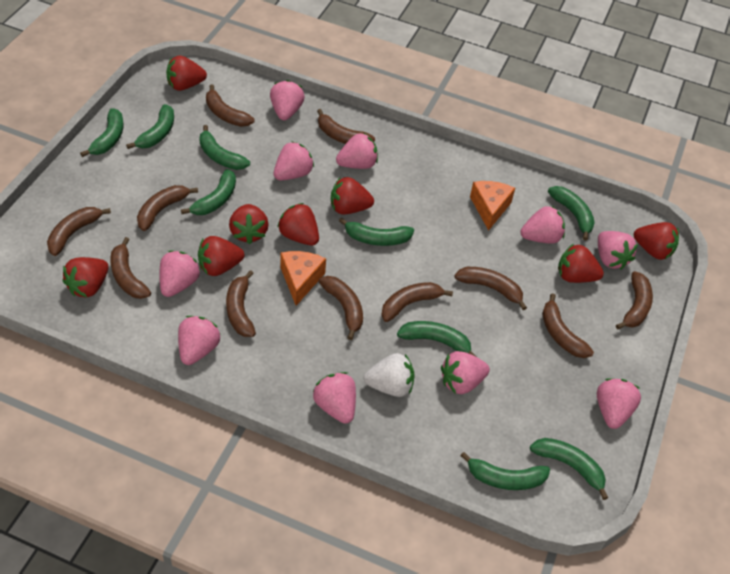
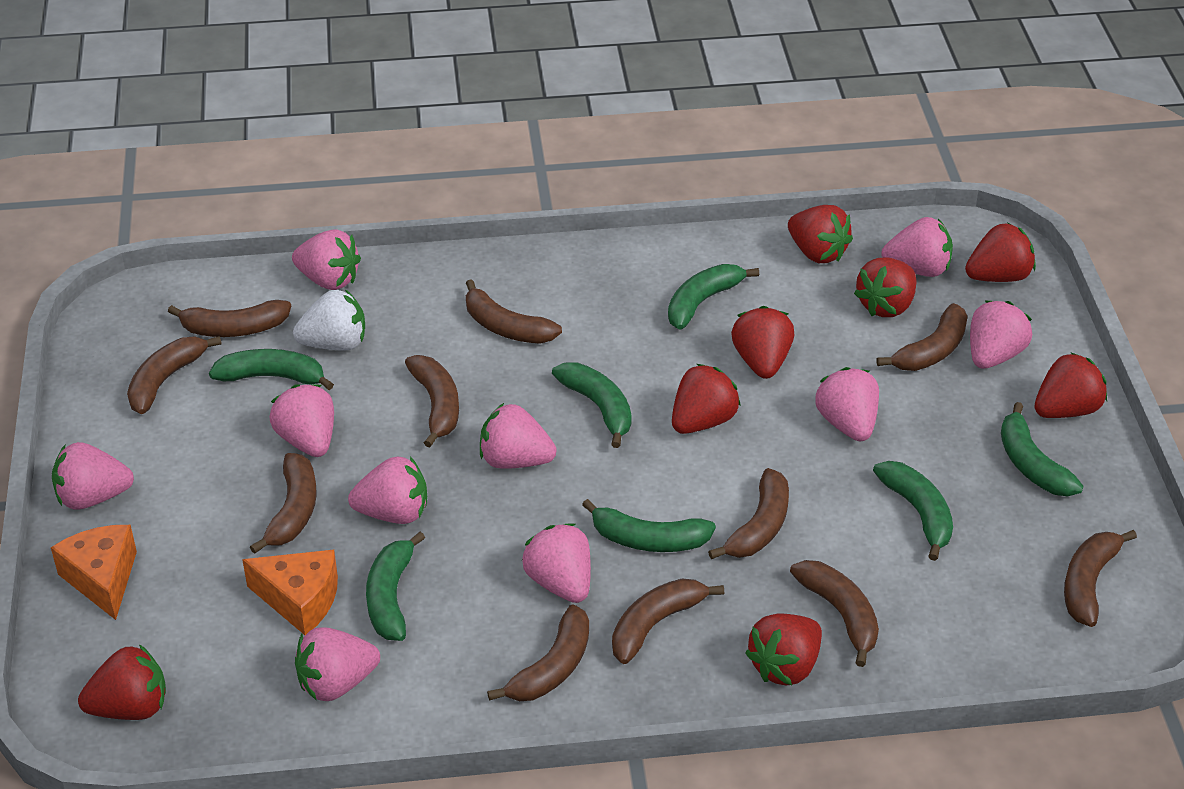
green banana: [80,108,123,157] [126,104,174,149] [181,169,236,215] [199,125,250,170] [339,217,414,246] [397,321,475,356] [460,452,550,490] [530,438,608,500] [548,186,595,240] = 9 -> [209,349,334,390] [366,532,425,641] [552,363,632,448] [582,499,716,552] [668,264,759,330] [873,461,953,561] [1001,402,1083,496] = 7

